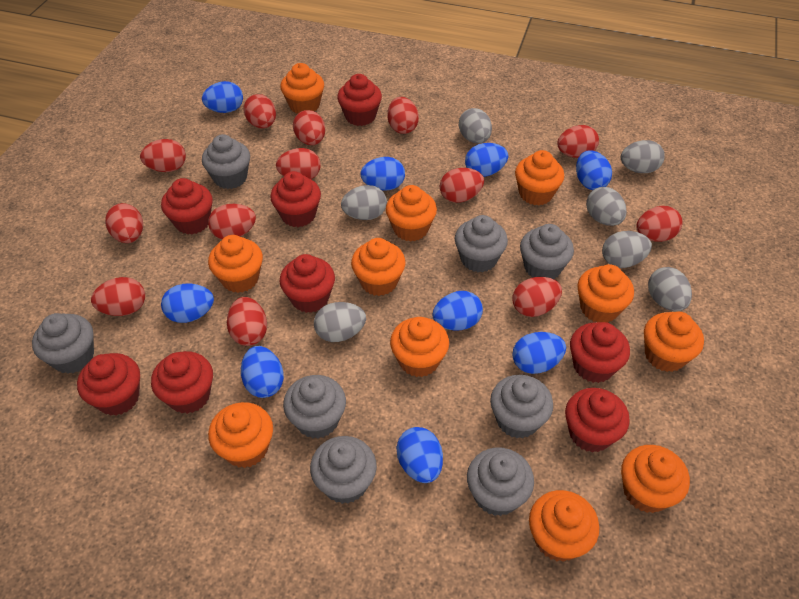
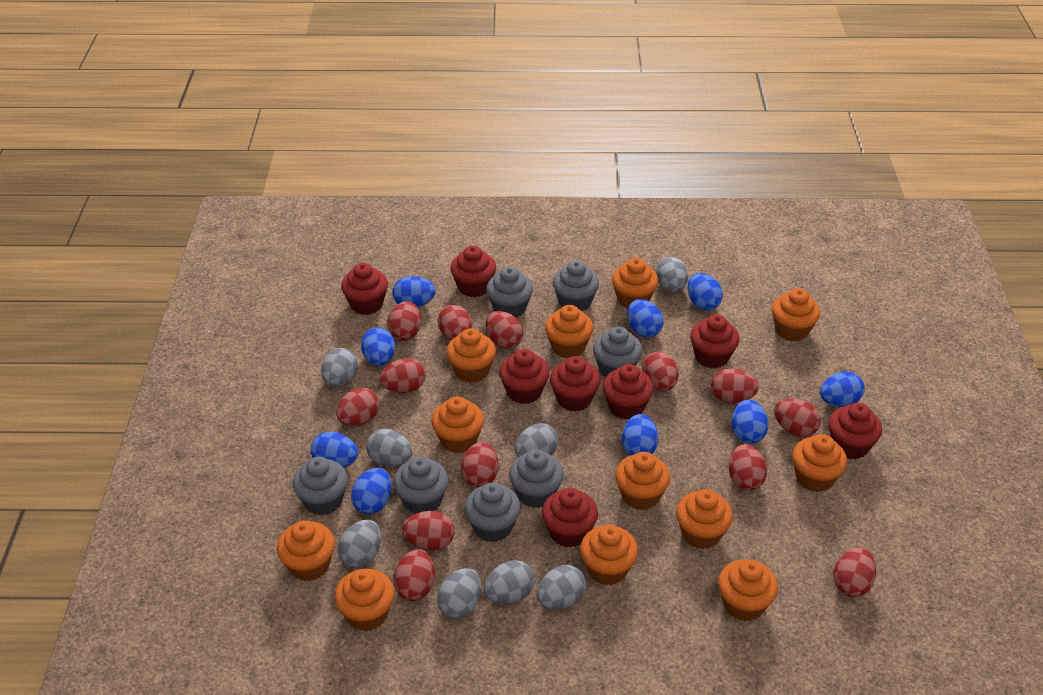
grey cupcake: [32,313,94,374] [202,134,250,189] [283,375,346,439] [310,436,377,504] [455,215,508,272] [467,447,534,516] [490,375,553,439] [520,224,574,279] = 8 -> [293,457,348,515] [394,457,448,514] [465,483,520,542] [486,266,533,318] [509,450,564,508] [553,260,599,311] [593,326,642,378] = 7
grey egg: [314,302,366,342] [341,185,387,220] [459,108,492,143] [586,187,627,226] [602,231,652,268] [621,140,665,173] [648,267,692,311] = 7 -> [321,348,358,387] [337,520,381,568] [366,429,413,467] [437,568,481,619] [484,560,535,604] [515,423,558,457] [537,565,586,610] [656,257,688,292] = 8
orange cupcake: [208,235,263,293] [208,402,273,468] [280,63,324,114] [351,238,406,296] [386,185,437,242] [390,317,449,377] [515,150,564,206] [529,490,599,562] [577,264,634,323] [621,445,690,513] [644,312,704,372] = 11 -> [277,521,335,581] [334,569,395,631] [432,396,484,453] [446,328,496,383] [545,305,593,358] [580,525,638,585] [612,258,658,308] [615,452,670,510] [676,489,733,549] [718,559,778,621] [772,288,820,341] [792,434,847,492] = 12

